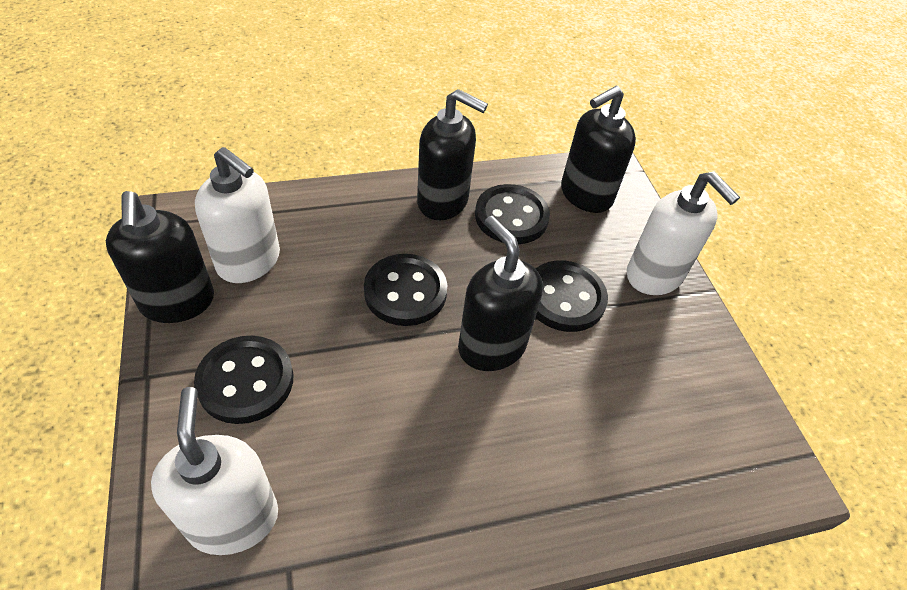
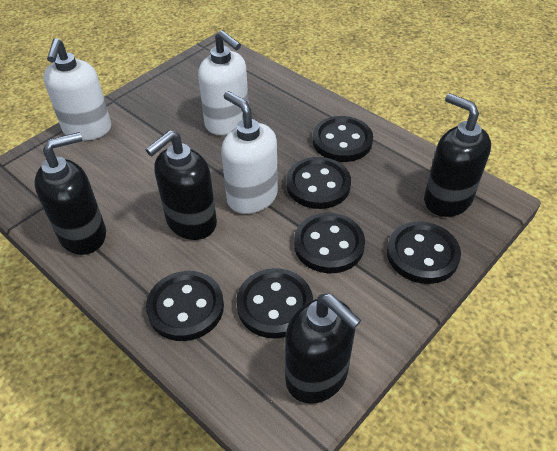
black button: [194,336,293,424] [364,254,447,326] [475,184,550,244] [536,260,608,332] = 4 -> [146,271,224,341] [236,268,313,339] [286,157,351,209] [294,213,365,273] [313,116,373,162] [387,221,461,284] = 6

